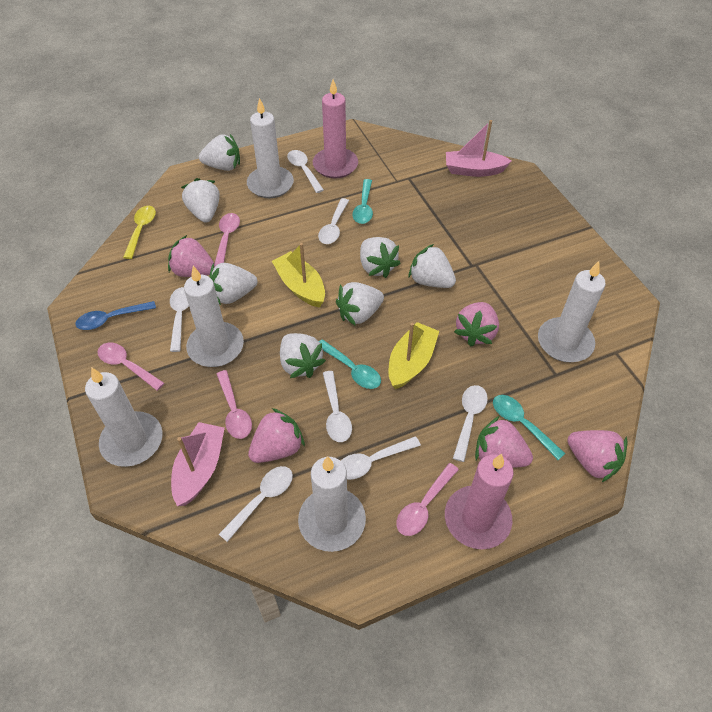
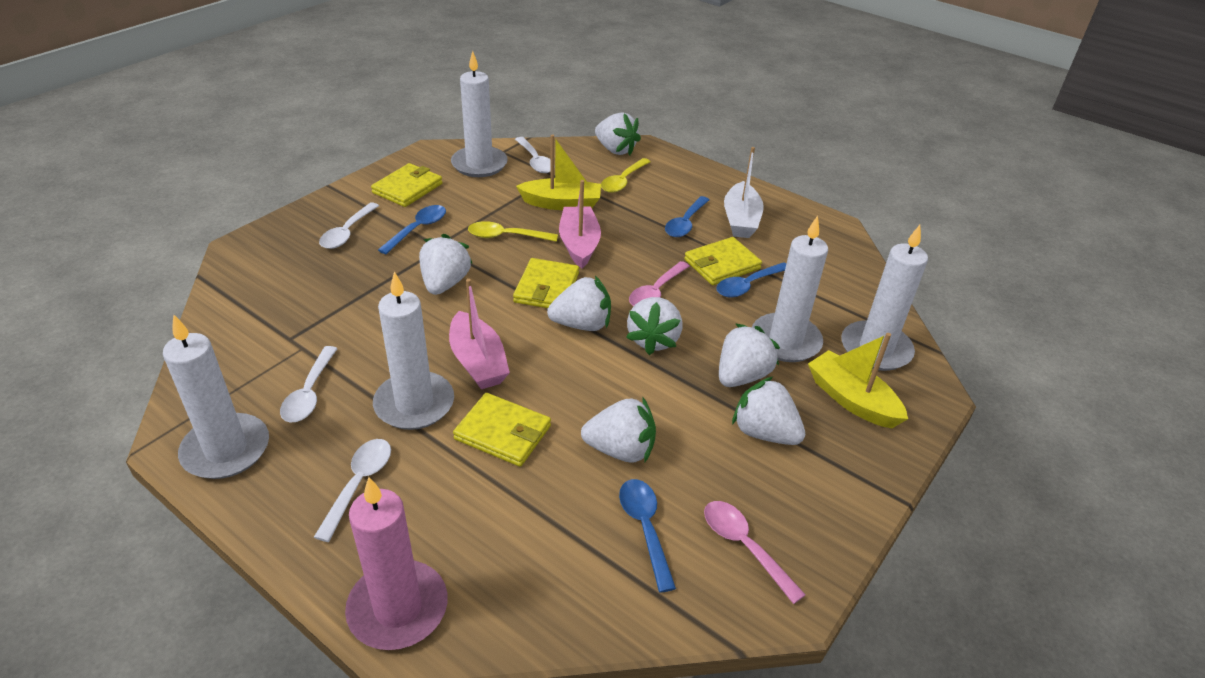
blue spoon: [75,301,156,330] = 1 -> [378,205,446,254] [619,479,676,593] [665,196,709,237] [716,262,786,297] = 4
pink candle: [313,79,358,178] [445,454,514,549] = 2 -> [345,477,448,650] = 1
pink spoon: [98,343,164,391] [215,213,240,266] [217,370,252,439] [396,463,459,536] = 4 -> [629,261,690,306] [704,501,806,604] = 2
pink strawberry: [168,235,215,277] [248,408,305,463] [454,302,499,347] [475,416,533,468] [567,430,627,482] = 5 -> none = 0
turquoise spoon: [319,339,381,389] [353,179,373,224] [493,395,566,460] = 3 -> none = 0
white boat: none = 0 -> [724,147,764,238] = 1
white spoon: [170,287,189,352] [219,466,293,542] [287,150,324,193] [318,198,349,244] [323,371,352,442] [341,436,421,480] [453,385,488,462] = 7 -> [280,346,338,422] [314,439,391,542] [319,202,379,249] [515,137,555,173] = 4
yellow spoon: [123,206,156,259] = 1 -> [468,221,558,242] [601,158,651,193] = 2
yellow wallet: none = 0 -> [371,163,443,207] [453,393,551,467] [513,258,579,308] [684,237,762,285] = 4

